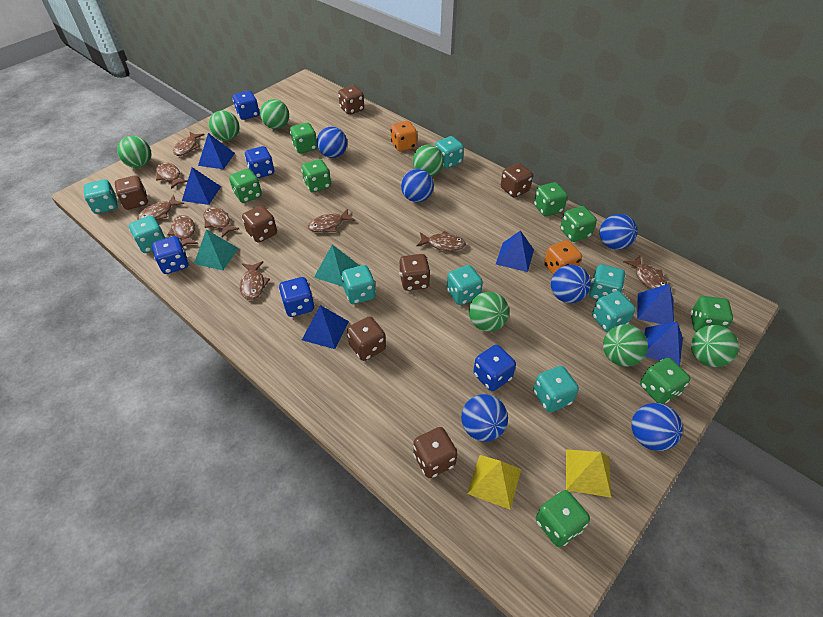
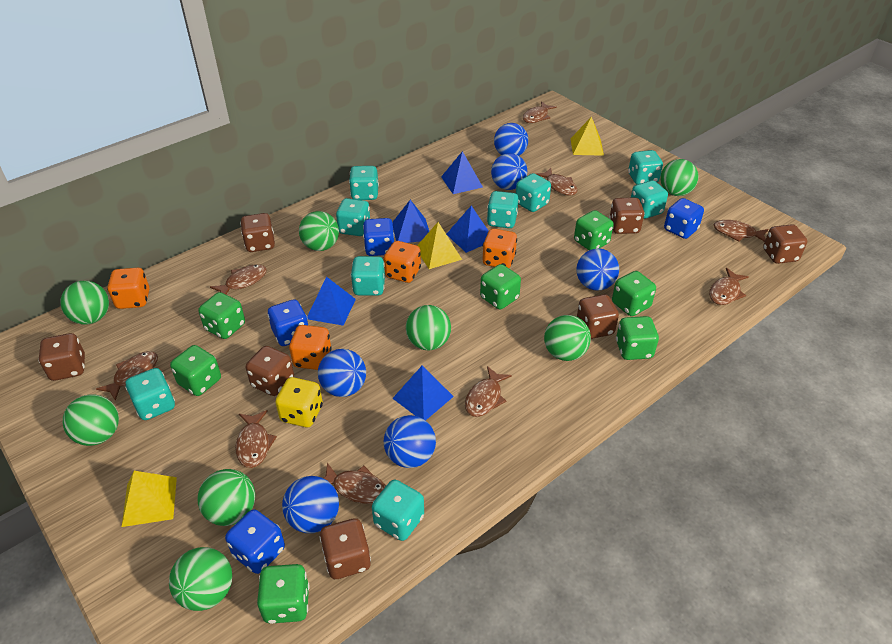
blue dice: [152,236,189,274] [233,91,260,120] [245,146,274,178] [279,277,315,317] [473,345,516,391] = 5 -> [225,509,285,574] [268,299,308,346] [363,218,394,256] [664,198,704,239] = 4
blue pyramid: [182,167,221,205] [198,133,235,169] [302,305,349,349] [496,230,534,272] [637,284,674,324] [644,322,683,366] = 6 -> [307,277,356,326] [392,200,429,243] [392,366,454,420] [441,151,483,194] [446,206,489,253] = 5
green ball: [117,136,151,168] [209,110,239,141] [260,99,289,129] [413,145,444,177] [469,292,509,332] [603,324,648,367] [691,325,739,367] = 7 -> [60,281,109,324] [63,394,119,446] [169,547,232,611] [198,469,255,526] [299,211,339,251] [406,305,451,350] [544,315,591,361] [660,159,699,196] = 8
green dice: [229,169,262,203] [290,123,318,154] [301,159,331,193] [534,182,568,216] [536,490,590,547] [560,206,597,242] [640,358,690,404] [691,296,733,332] = 8 -> [170,345,221,396] [198,292,245,339] [257,564,310,624] [480,264,521,309] [574,210,614,250] [612,271,656,316] [616,316,659,360] = 7
orange dice: [391,121,417,151] [544,240,582,275] = 2 -> [107,268,149,309] [289,325,332,370] [384,241,421,283] [483,229,517,268] = 4
turquoise dice: [83,180,118,214] [129,216,165,253] [342,265,376,304] [435,136,464,168] [447,265,483,305] [533,366,579,412] [589,264,625,300] [592,291,636,332] = 8 -> [125,368,175,420] [336,198,370,236] [349,166,379,200] [351,256,385,296] [372,480,424,541] [487,191,518,228] [516,173,551,212] [628,150,663,184] [631,180,668,219] = 9
turquoise pyramid: [194,229,239,270] [314,245,358,287] = 2 -> none = 0
yellow dice: none = 0 -> [275,377,323,427] = 1
yellow pyramid: [467,455,521,510] [566,449,611,498] = 2 -> [122,471,177,527] [417,222,462,269] [570,117,604,156] = 3

